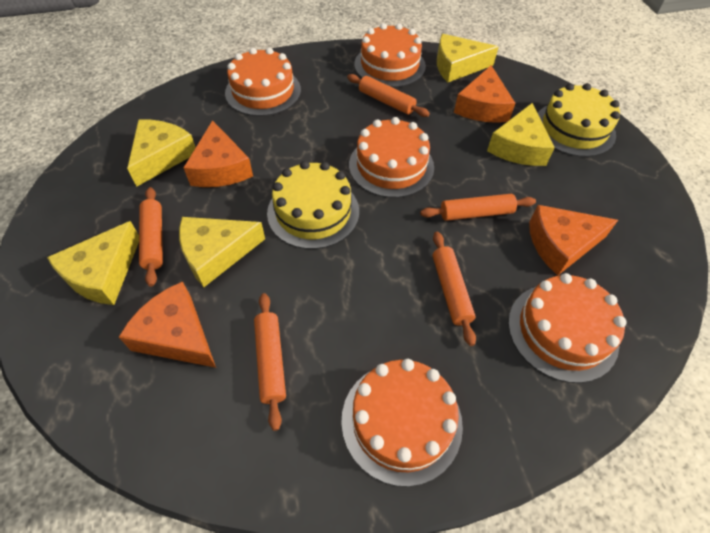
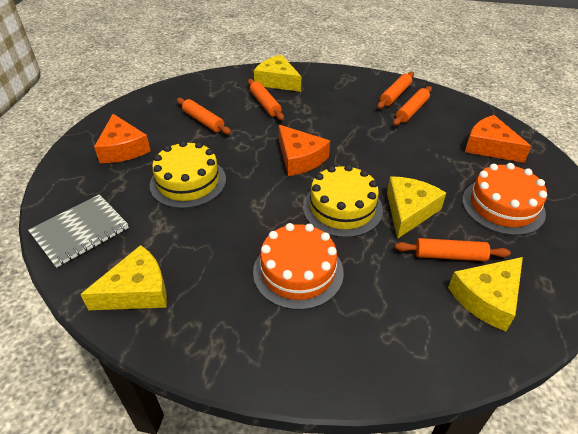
grey notebook: none = 0 -> [28,194,129,268] = 1
orange cake: [225,48,301,116] [341,359,463,487] [349,117,434,198] [354,23,426,88] [508,273,627,383] = 5 -> [253,223,344,310] [462,163,547,236] = 2
orange cheese: [119,281,216,368] [184,120,253,187] [454,65,515,123] [529,205,618,276] = 4 -> [94,114,151,163] [279,125,330,176] [465,115,531,163] = 3
yellow cheese: [47,221,139,305] [127,119,196,187] [179,217,265,287] [437,34,498,82] [487,103,555,166] = 5 -> [80,245,167,310] [254,54,301,92] [387,176,446,239] [448,257,523,331] = 4

